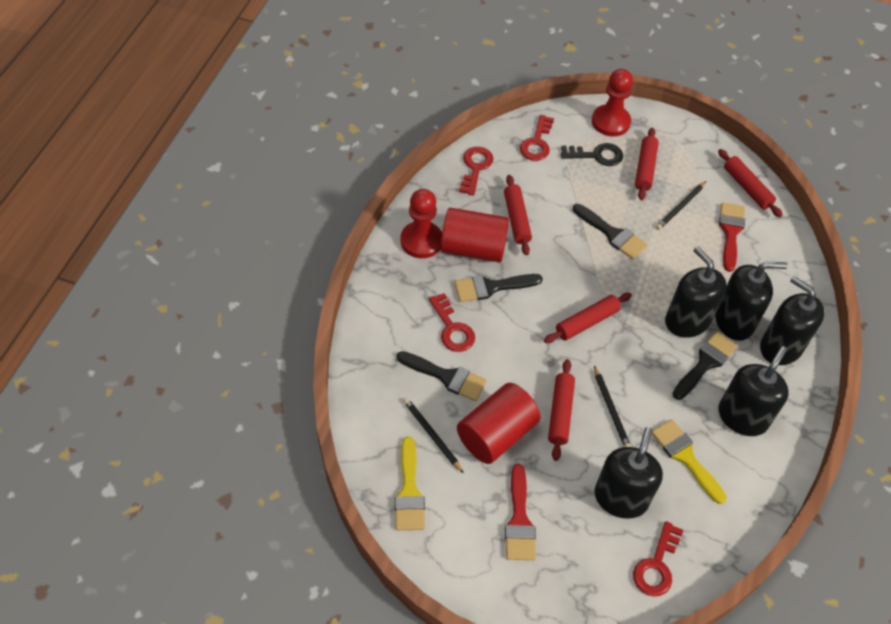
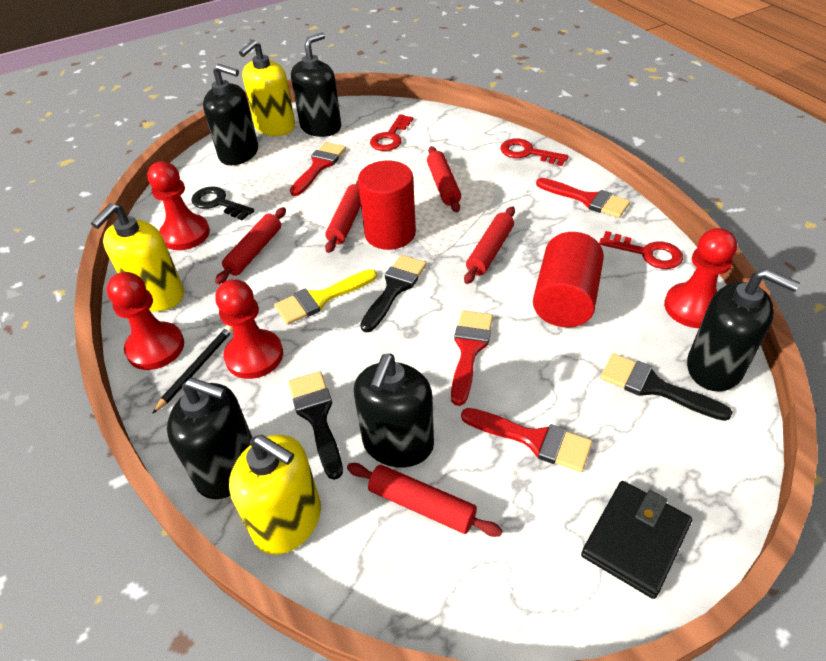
black brush: [397,351,487,401] [454,274,543,302] [573,204,647,259] [673,331,737,400] = 4 -> [288,371,343,480] [360,255,427,333] [600,353,733,421] = 3
black pencil: [403,398,464,473] [594,366,631,447] [656,181,706,230] = 3 -> [152,326,233,414] = 1
black wallet: none = 0 -> [581,481,692,599] = 1
red brush: [505,464,536,560] [719,202,745,272] = 2 -> [290,142,346,196] [451,310,493,406] [461,408,592,472] [536,178,630,218] = 4
red key: [429,293,475,352] [459,147,494,195] [520,115,554,161] [633,521,683,597] = 4 -> [370,114,413,151] [500,139,569,166] [599,231,683,269] = 3
red pawn: [401,189,442,258] [592,69,633,136] = 2 -> [106,272,184,370] [147,161,210,250] [215,279,283,379] [664,228,737,328] = 4
yellow brush: [395,437,425,530] [652,419,727,504] = 2 -> [274,269,377,325] = 1
yellow soap dispenser: none = 0 -> [91,203,184,312] [229,435,321,555] [239,40,295,136] = 3

